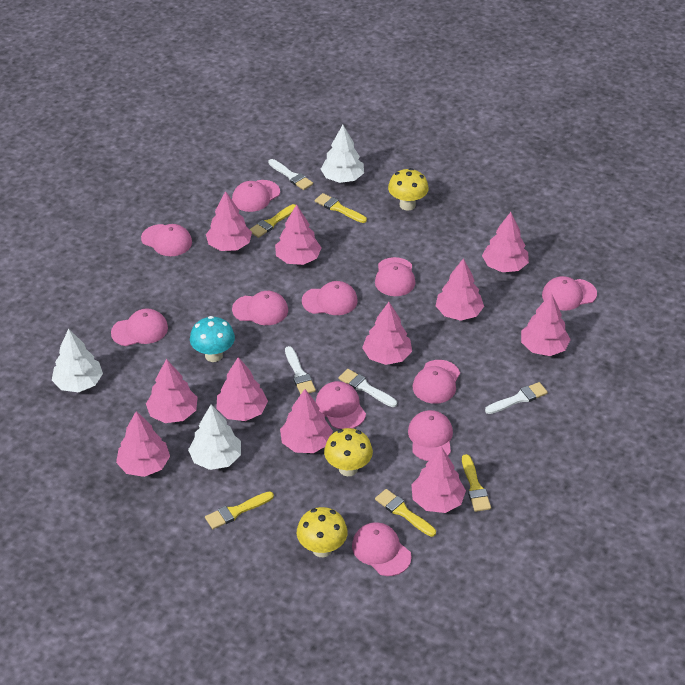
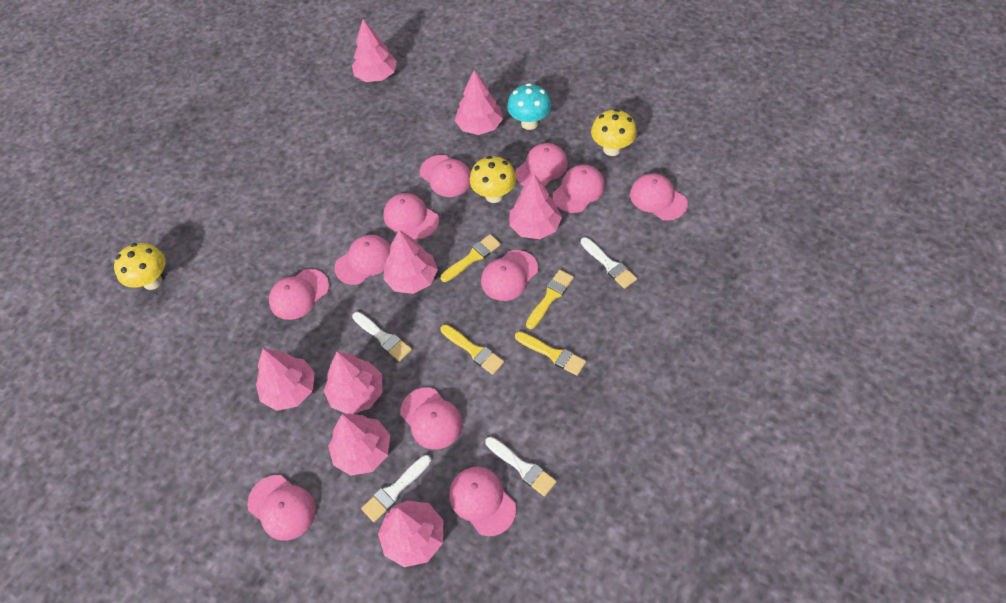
pink tree: [116,411,170,477] [146,359,198,423] [206,191,252,251] [216,357,268,421] [275,204,321,265] [280,389,333,453] [362,302,412,365] [411,447,466,513] [436,258,484,321] [482,212,529,272] [521,293,571,356] = 11 -> [256,348,315,411] [324,352,383,414] [328,413,390,476] [352,19,397,82] [378,500,443,567] [383,230,438,294] [455,70,503,135] [509,175,562,239] = 8
white tree: [52,329,103,392] [188,405,241,470] [321,125,364,183] = 3 -> none = 0
yellow brush: [205,491,274,529] [249,204,296,238] [315,193,367,223] [375,489,436,537] [462,454,491,512] = 5 -> [441,234,501,282] [441,324,504,375] [515,331,586,376] [526,270,574,329] = 4

